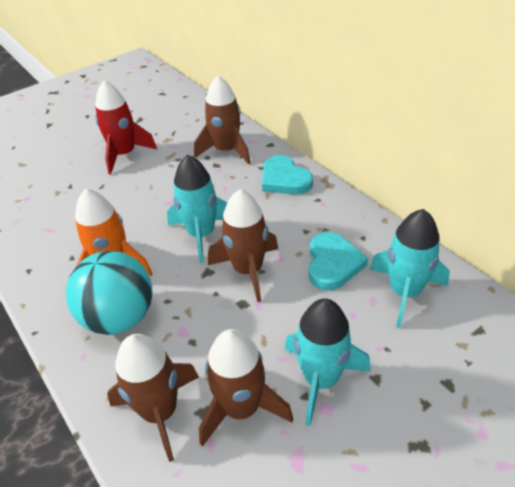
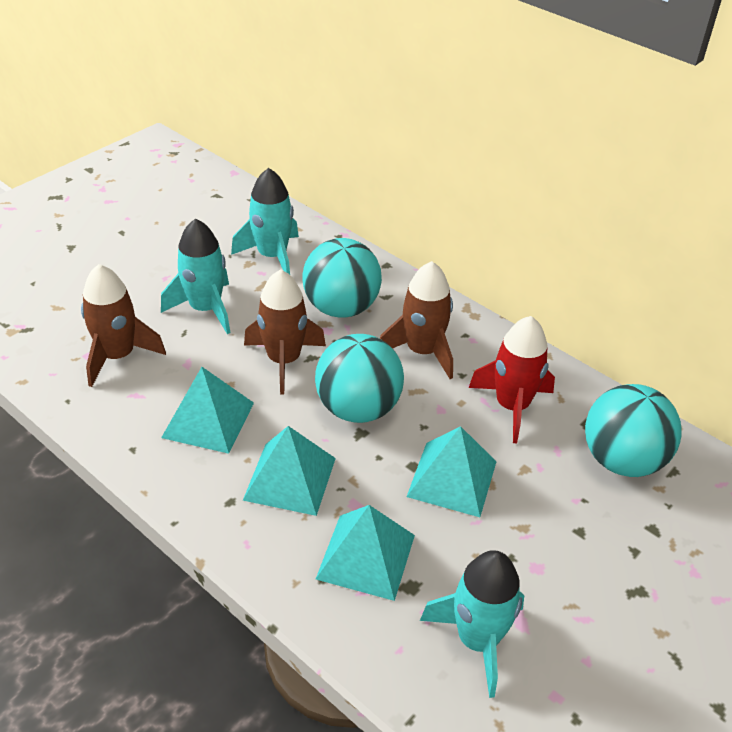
brown rocket: [107,334,199,462] [194,76,250,164] [199,329,293,447] [208,189,278,302] = 4 -> [81,264,166,387] [244,269,326,394] [380,261,453,379] = 3
orange rocket: [75,188,153,276] = 1 -> none = 0
turquoise ball: [66,251,152,335] = 1 -> [302,238,382,318] [315,334,404,423] [585,384,682,477] = 3
turquoise heart: [262,155,313,194] [308,232,368,291] = 2 -> none = 0
turquoise pyramid: none = 0 -> [161,367,254,454] [243,426,336,516] [316,505,415,601] [407,426,496,517] = 4

